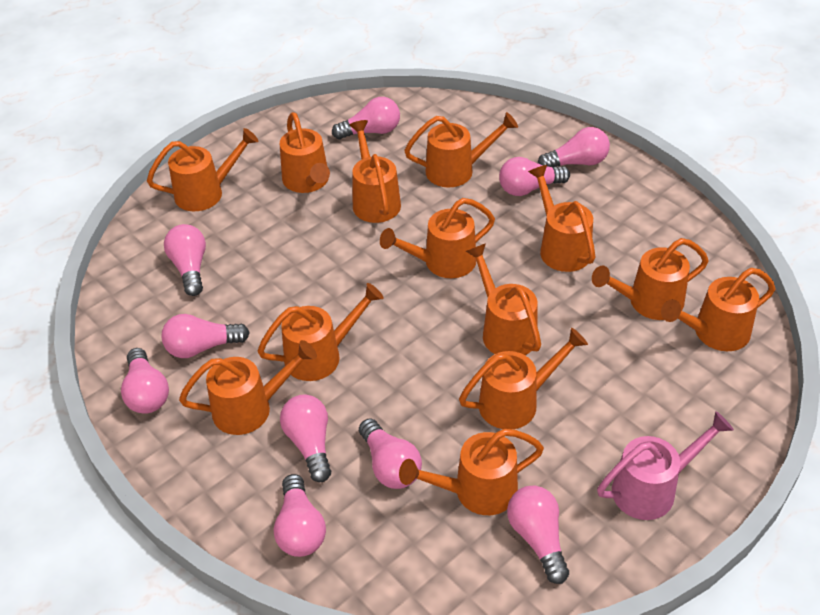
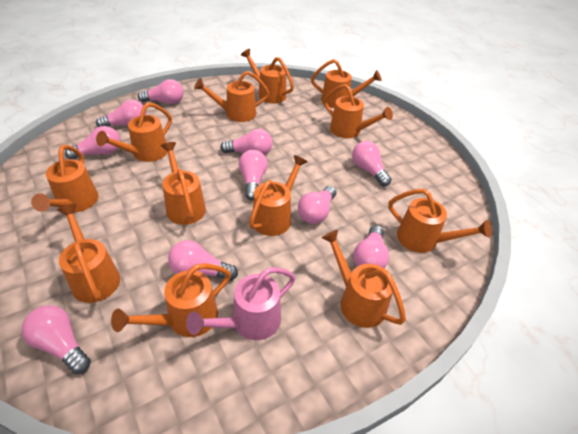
orange watering can: [147,128,258,211] [179,340,317,435] [257,283,383,381] [280,112,330,193] [349,120,401,223] [380,198,495,278] [399,429,544,515] [404,112,518,187] [459,328,588,429] [466,243,541,355] [528,165,595,272] [592,238,709,320] [661,268,775,351] = 13 -> [31,145,98,213] [57,204,120,303] [96,102,172,162] [111,263,231,337] [161,142,206,225] [194,71,269,122] [241,49,294,103] [249,155,308,236] [311,59,382,108] [321,230,406,328] [324,84,393,138] [388,189,492,253] = 12

